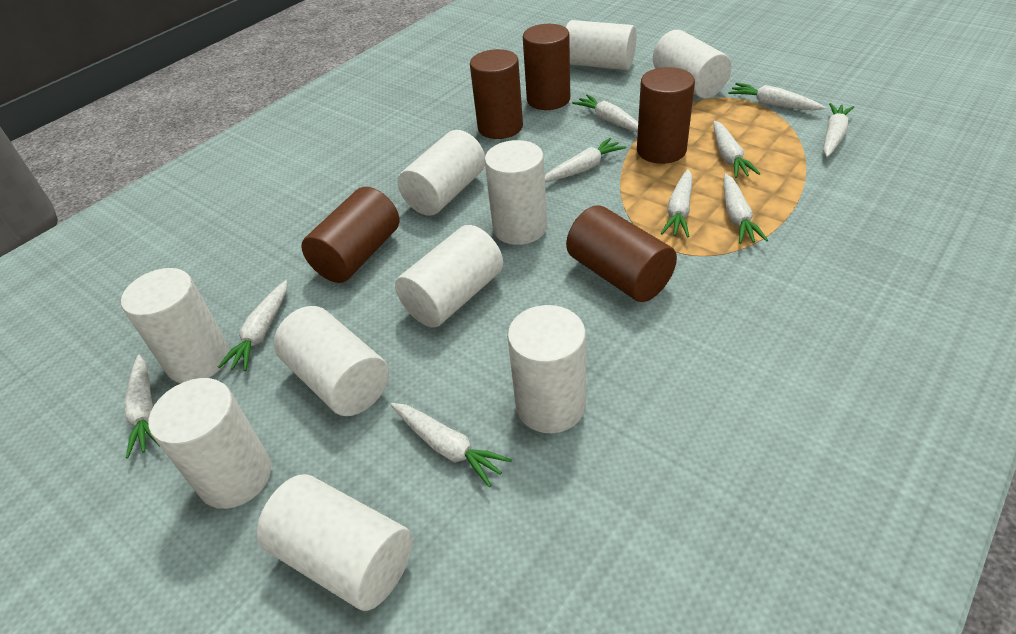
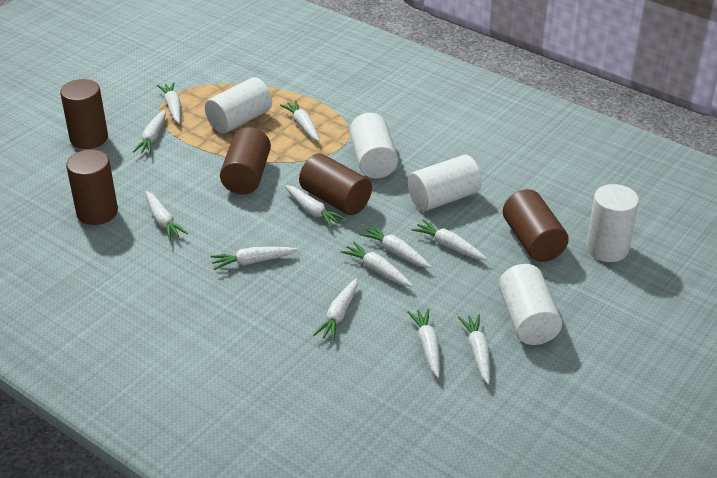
white carrot: [124,354,160,459] [218,280,287,371] [391,403,512,487] [545,138,626,182] [572,94,638,132] [661,169,692,237] [713,121,760,178] [724,173,768,244] [728,83,825,110] [823,103,854,157] = 10 -> [133,110,166,154] [146,191,188,241] [157,82,181,123] [211,247,298,270] [280,100,320,141] [285,185,346,228] [313,278,358,341] [340,242,413,287] [360,224,432,268] [408,309,440,378] [412,219,487,260] [458,314,490,384] = 12
white cylinder: [121,268,229,383] [148,378,271,509] [257,474,412,611] [274,306,389,416] [395,225,503,328] [398,130,485,216] [484,140,547,245] [507,305,586,433] [566,20,636,70] [653,30,731,99] = 10 -> [205,77,272,134] [349,113,398,179] [408,155,482,211] [499,264,562,345] [586,184,639,262] = 5

